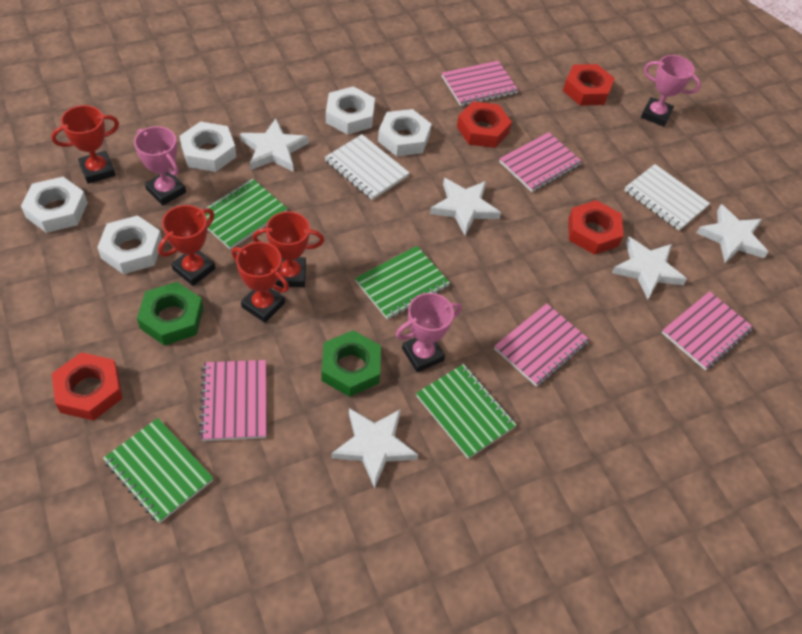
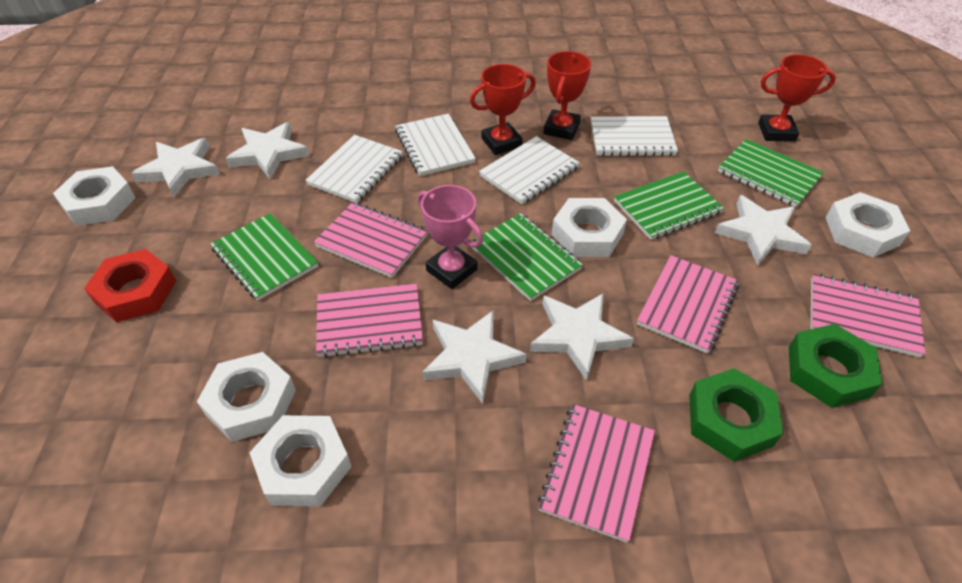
pink trophy: [134,126,186,206] [396,293,462,372] [641,55,701,127] = 3 -> [418,185,483,289] = 1
red nut: [52,352,123,421] [457,101,512,148] [563,64,615,106] [568,200,623,255] = 4 -> [84,249,176,322] = 1
red trophy: [51,105,119,184] [158,205,216,286] [232,242,289,323] [252,211,324,287] = 4 -> [470,64,536,155] [543,51,591,140] [758,54,836,142] = 3
white notebook: [325,134,410,200] [624,164,710,231] = 2 -> [305,135,403,203] [395,114,476,176] [479,136,580,205] [590,116,678,156] = 4

